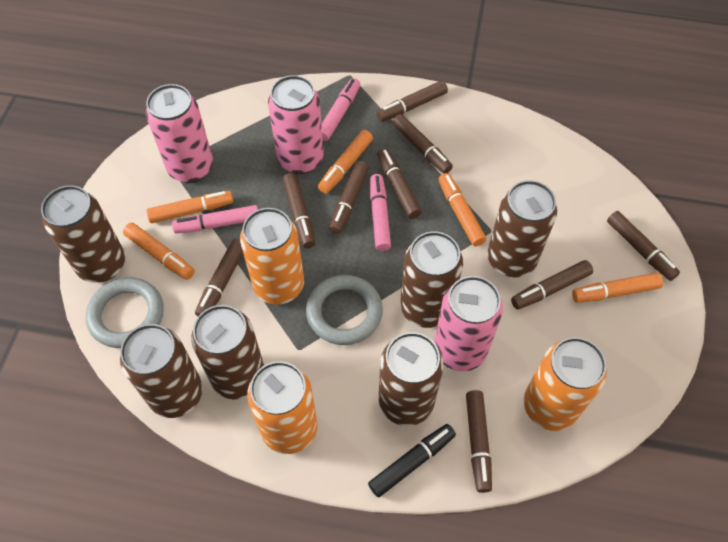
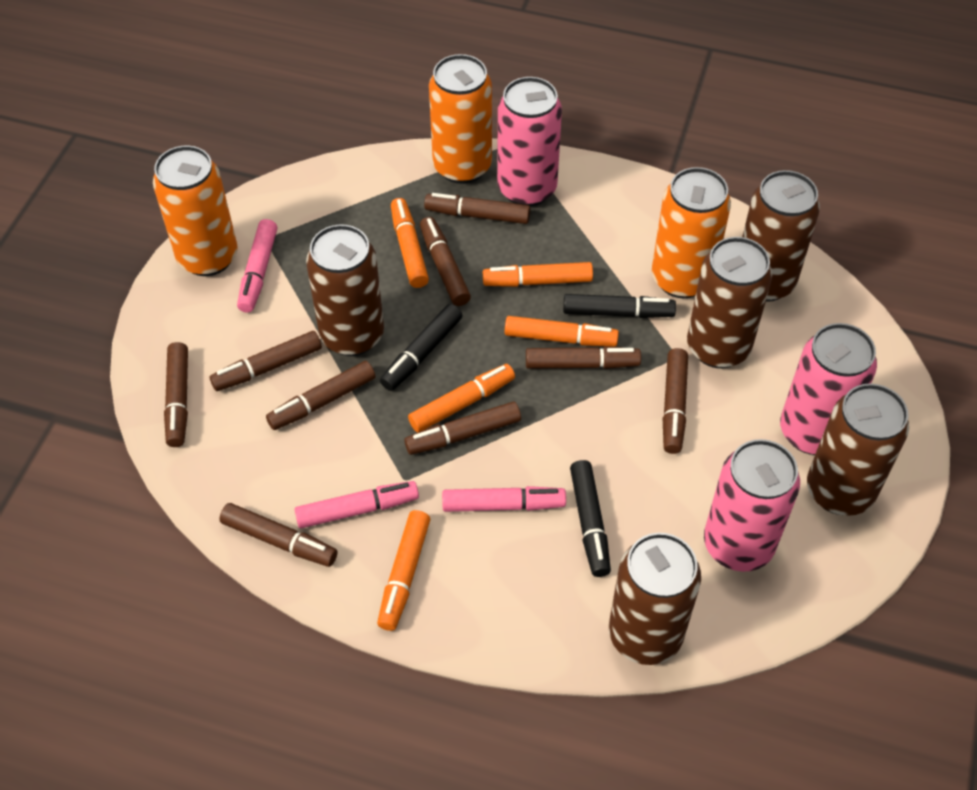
black marker: [368,424,456,497] = 1 -> [380,304,463,391] [563,294,676,318] [570,460,611,577] = 3
brown can: [41,185,125,283] [120,324,203,418] [191,305,264,400] [379,332,444,426] [400,231,463,328] [487,180,557,277] = 6 -> [306,224,384,356] [609,533,701,665] [687,237,772,368] [742,170,820,302] [807,383,909,516] = 5
grey ring: [86,277,164,348] [306,275,383,345] = 2 -> none = 0

